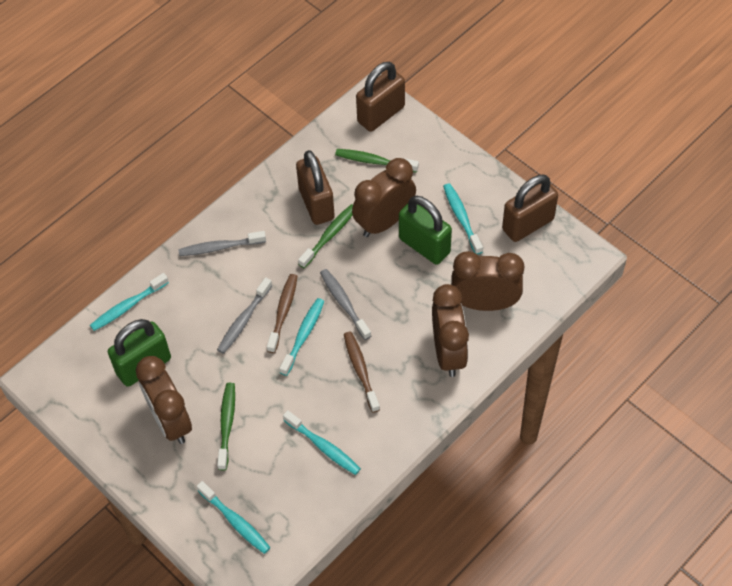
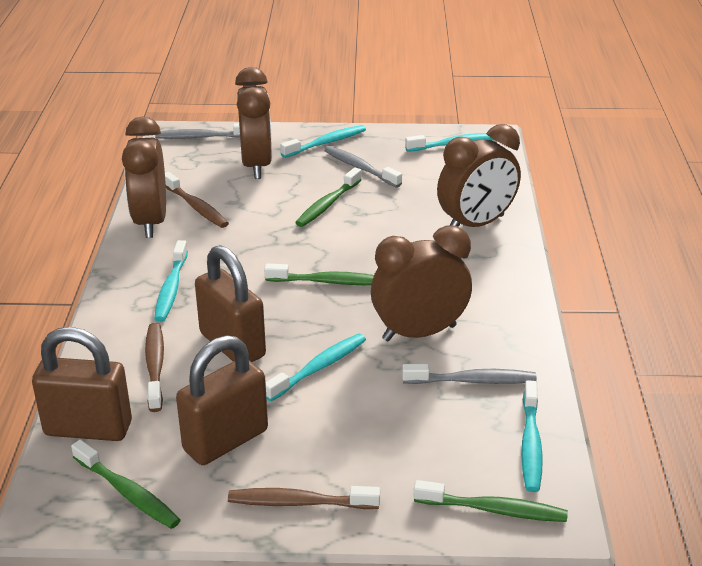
brown toothbrush: [267,274,298,353] [344,331,380,413] = 2 -> [145,323,164,412] [165,172,229,228] [228,486,380,509] = 3
green padlock: [108,319,171,387] [399,196,452,265] = 2 -> none = 0
green toothbrush: [217,383,235,471] [298,204,353,268] [335,149,419,173] = 3 -> [71,440,181,529] [264,264,374,285] [295,168,362,227] [413,480,568,522] = 4

